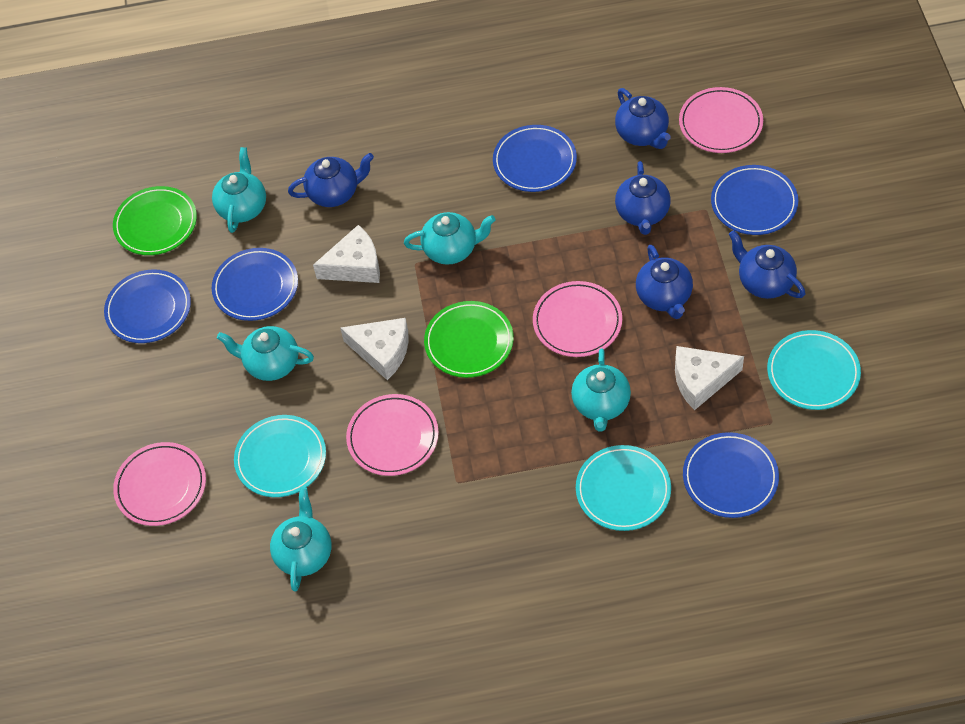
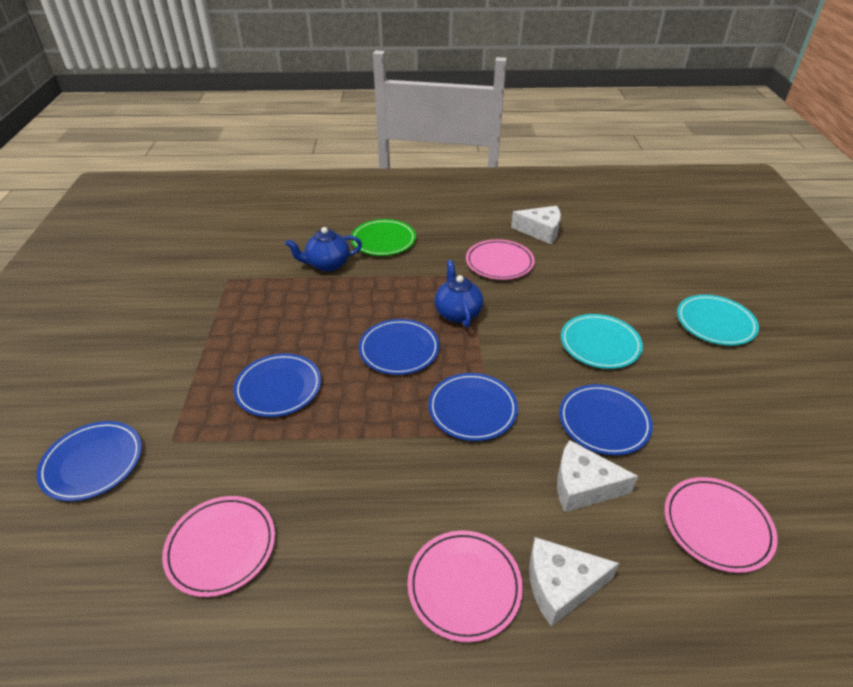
blue teapot: [288,153,374,207] [615,88,671,149] [615,161,671,235] [636,245,693,319] [729,230,805,299] = 5 -> [285,227,362,272] [434,260,483,328] = 2
green plate: [113,186,197,255] [424,301,514,378] = 2 -> [351,219,416,256] = 1
turquoise plate: [234,415,326,497] [576,445,671,531] [767,330,861,410] = 3 -> [561,314,643,369] [677,295,759,346] = 2
turquoise teapot: [212,147,266,233] [217,326,314,381] [270,487,332,591] [404,212,496,265] [571,348,631,432] = 5 -> none = 0

